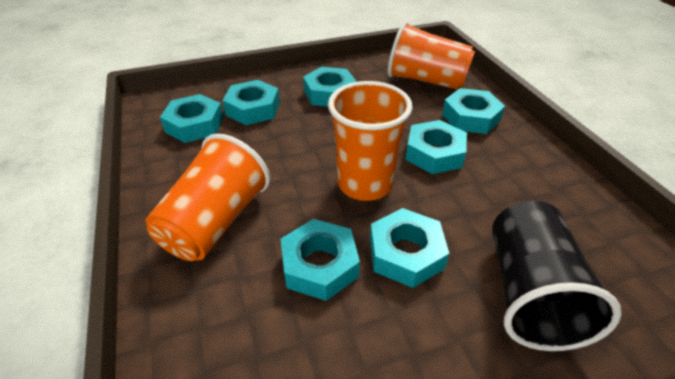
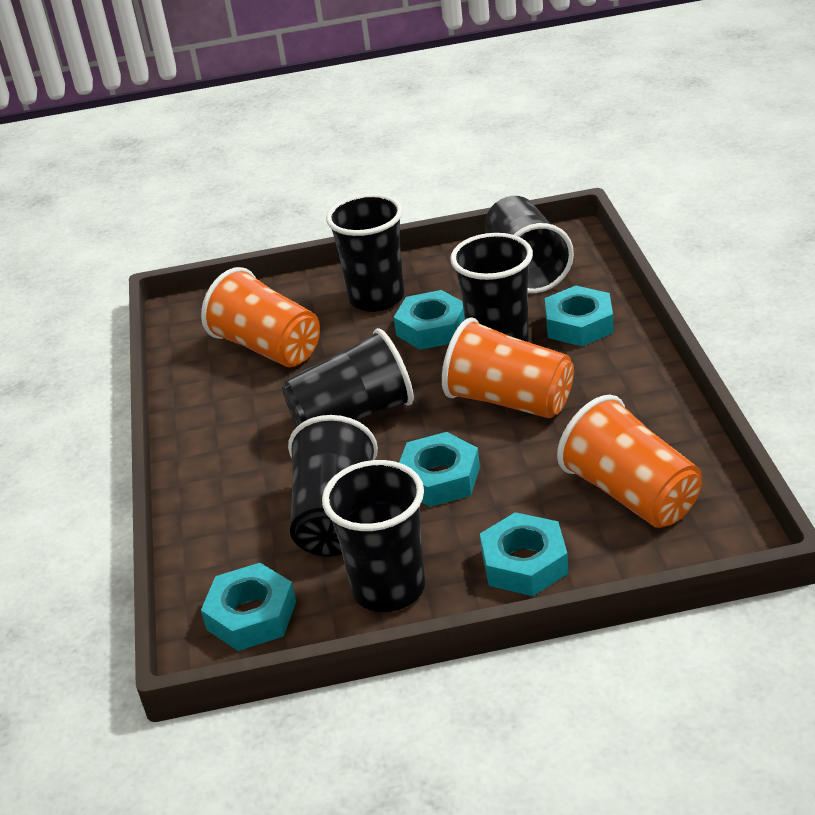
black cup: [492,201,622,351] = 1 -> [282,328,414,426] [288,415,378,557] [322,460,425,612] [326,194,404,312] [450,233,533,342] [485,196,574,293] = 6
turquoise nut: [160,94,224,143] [222,80,280,125] [281,219,360,301] [303,67,357,107] [370,208,449,288] [405,120,467,174] [442,88,505,134] = 7 -> [201,563,296,651] [394,290,465,350] [399,432,480,507] [480,512,569,596] [545,285,613,346] = 5

